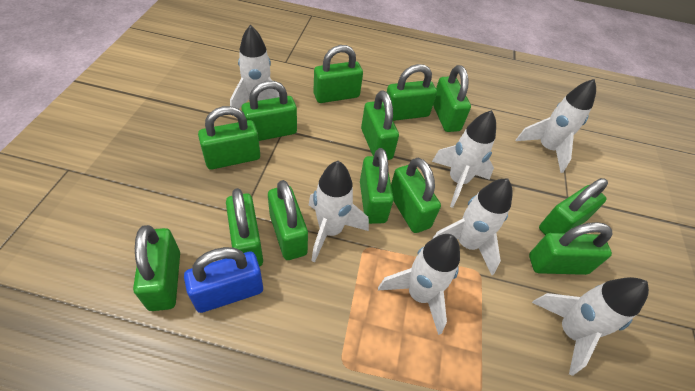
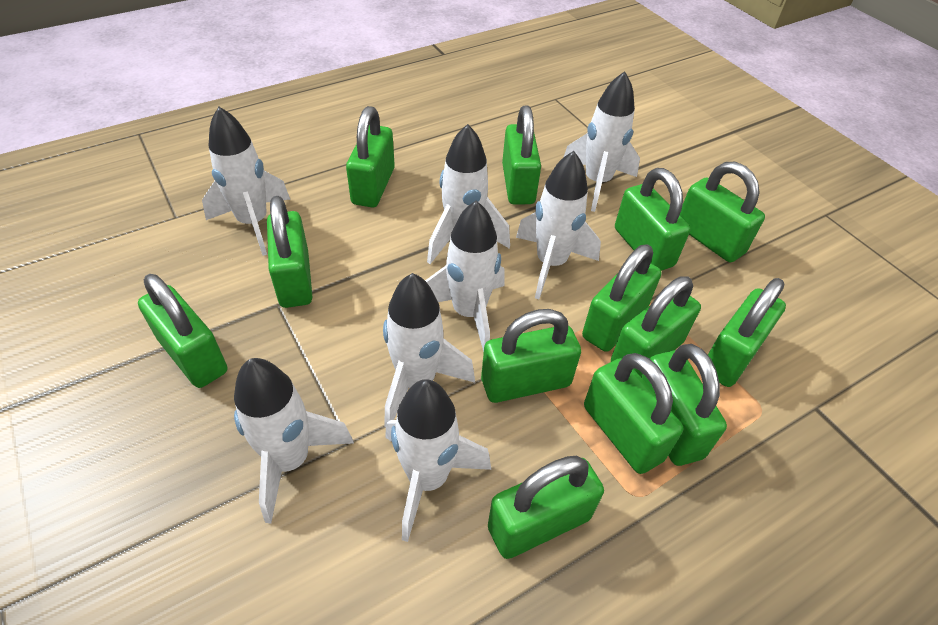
blue padlock: [184,247,263,313] = 1 -> none = 0
white rocket: [230,25,279,116] [309,161,369,262] [378,234,460,335] [432,110,496,208] [432,178,513,275] [516,79,596,173] [532,277,649,376] = 7 -> [202,107,290,256] [234,358,354,524] [383,273,475,428] [385,379,491,542] [425,200,505,352] [427,124,510,264] [516,151,601,299] [564,71,640,212] = 8

